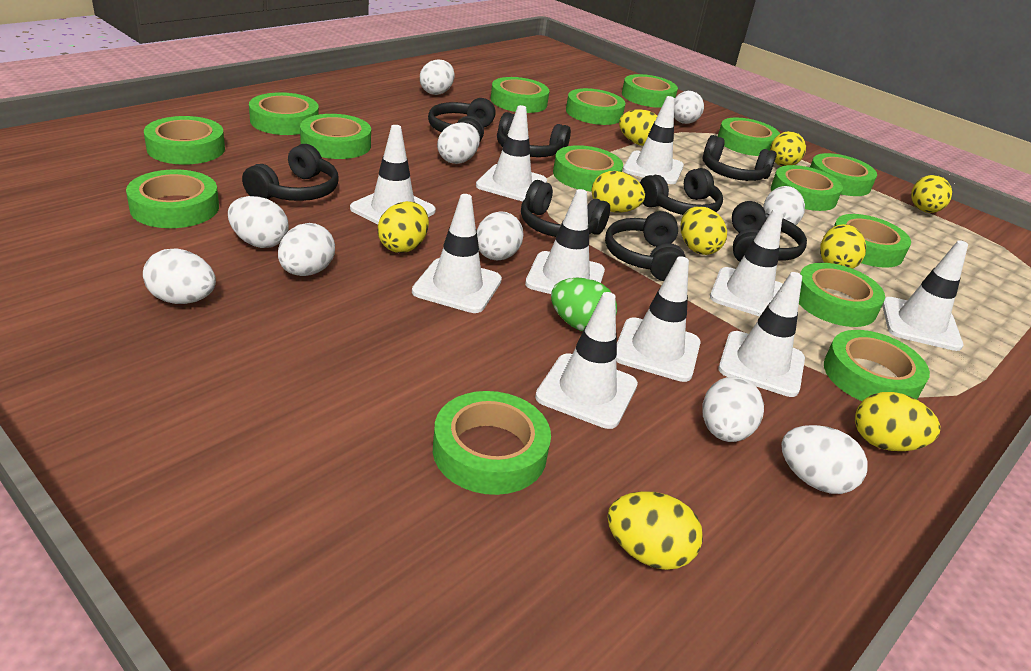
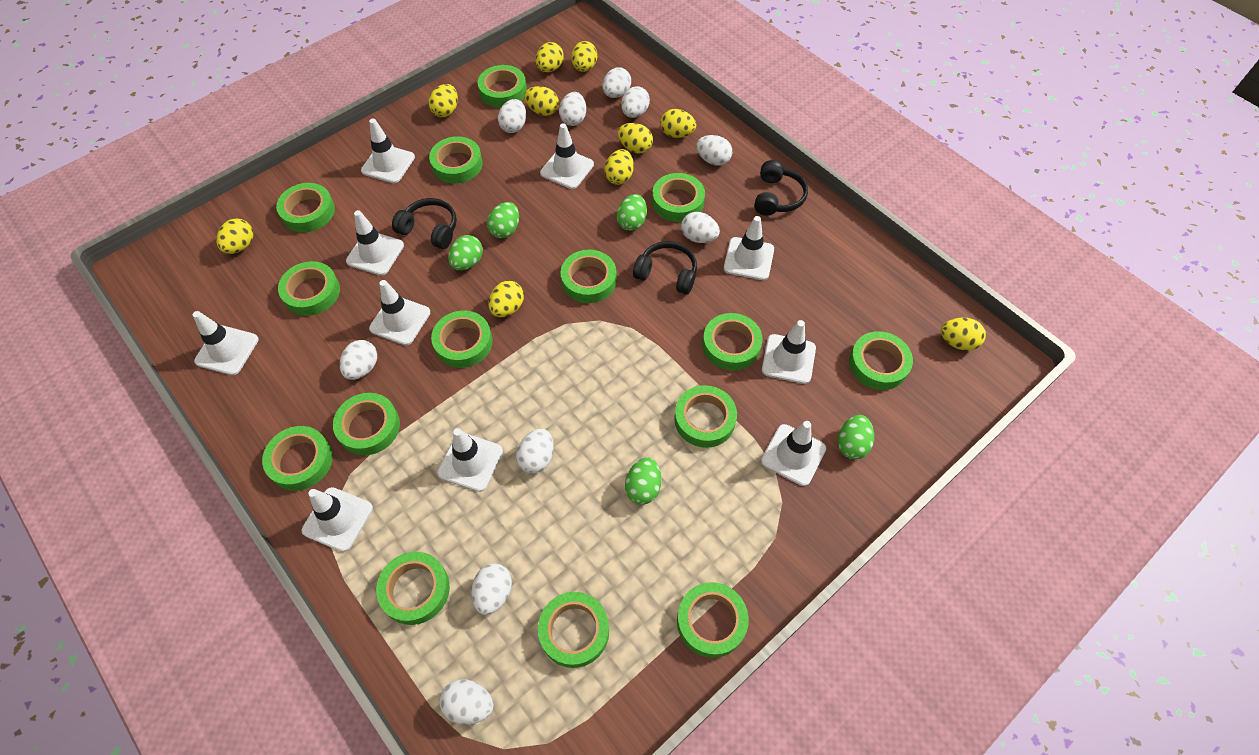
black headphones: [242,144,338,201] [428,98,496,141] [497,112,571,157] [521,180,610,237] [605,211,686,281] [640,168,723,215] [703,135,777,181] [732,201,807,262] = 8 -> [392,198,457,249] [633,241,697,294] [754,160,808,216] = 3
green egg: [551,278,617,331] = 1 -> [448,235,483,270] [487,202,519,239] [617,194,647,231] [625,457,661,505] [838,415,874,459] = 5
yellow egg: [378,201,429,253] [592,171,645,213] [607,491,703,570] [619,109,657,146] [680,206,727,255] [770,131,806,166] [820,224,866,269] [855,392,941,451] [911,175,952,213] = 9 -> [216,218,253,254] [428,84,458,117] [488,281,524,317] [524,86,559,116] [536,42,564,72] [571,41,597,72] [604,149,634,185] [618,123,653,153] [660,109,696,138] [941,318,986,350] = 10

